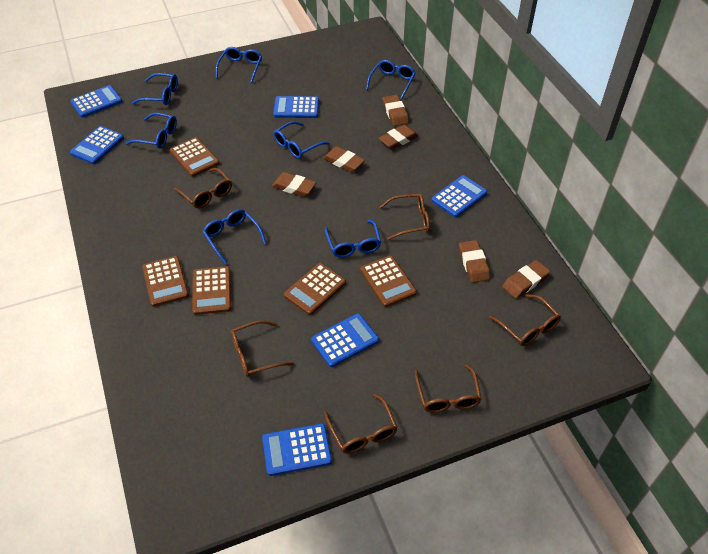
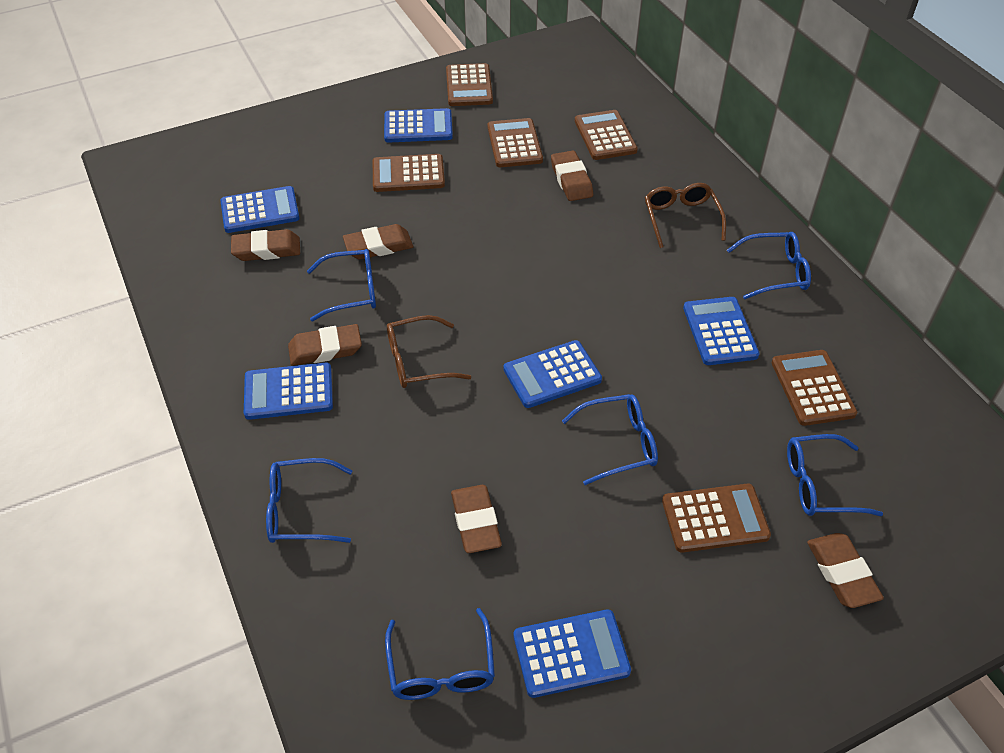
blue glasses: [126,113,177,149] [132,73,178,105] [203,209,267,264] [216,47,262,83] [273,121,329,159] [325,220,381,258] [366,60,416,99] = 7 -> [266,458,352,543] [307,249,376,321] [385,608,495,700] [562,394,658,485] [727,232,811,299] [787,434,883,516] = 6
brown calculator: [142,256,189,307] [170,137,219,177] [192,266,231,315] [284,263,346,315] [360,255,417,307] = 5 -> [373,154,445,192] [446,63,493,106] [487,118,543,167] [575,110,638,160] [662,484,771,553] [771,350,857,426] = 6
brown glasses: [174,168,232,208] [231,320,294,377] [324,393,398,454] [380,193,430,240] [415,364,482,413] [489,294,561,346] = 6 -> [387,315,471,388] [645,183,726,248] = 2

